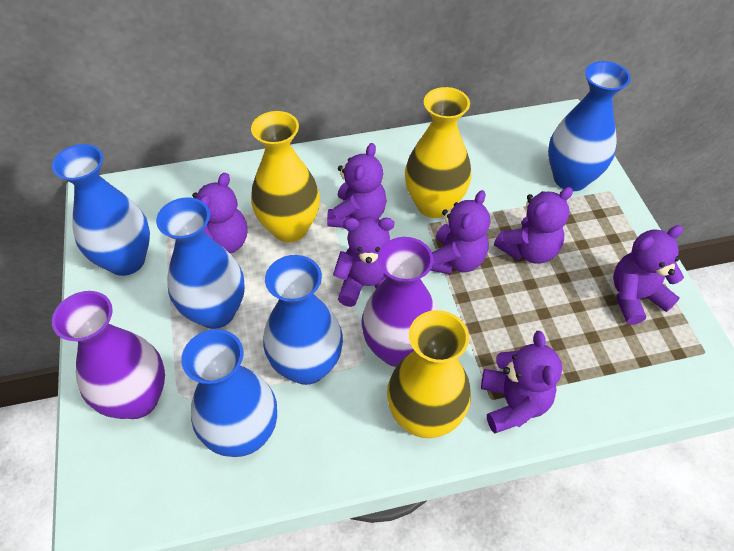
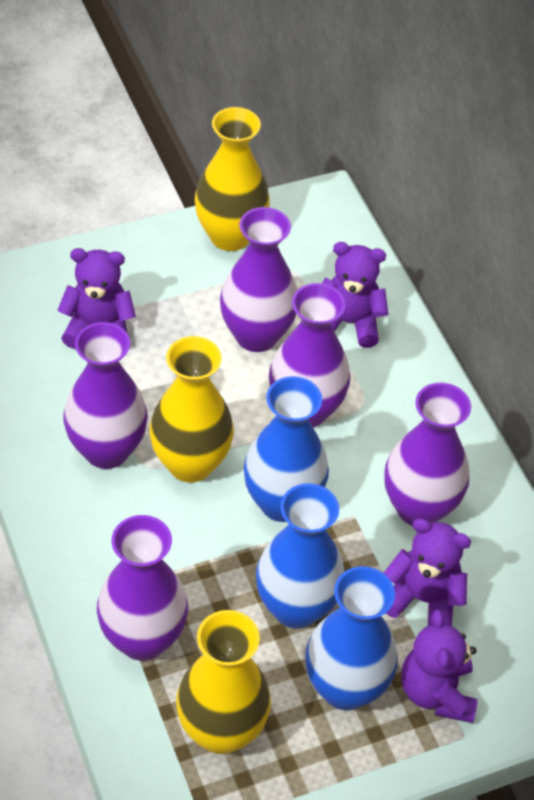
blue vase: [52,144,150,276] [156,197,245,329] [181,329,277,457] [263,255,343,385] [548,61,631,191] = 5 -> [244,376,329,522] [256,483,345,629] [305,566,398,710] = 3
purple teddy bear: [192,173,248,254] [327,143,387,228] [333,217,394,307] [430,190,490,275] [481,331,562,434] [494,187,573,264] [613,225,684,325] = 7 -> [57,248,136,349] [322,242,388,348] [384,518,471,626] [401,610,478,723] = 4
purple vase: [52,291,165,419] [361,237,437,367] = 2 -> [63,322,148,469] [97,515,188,661] [220,207,297,352] [269,283,350,428] [384,383,471,526] = 5

